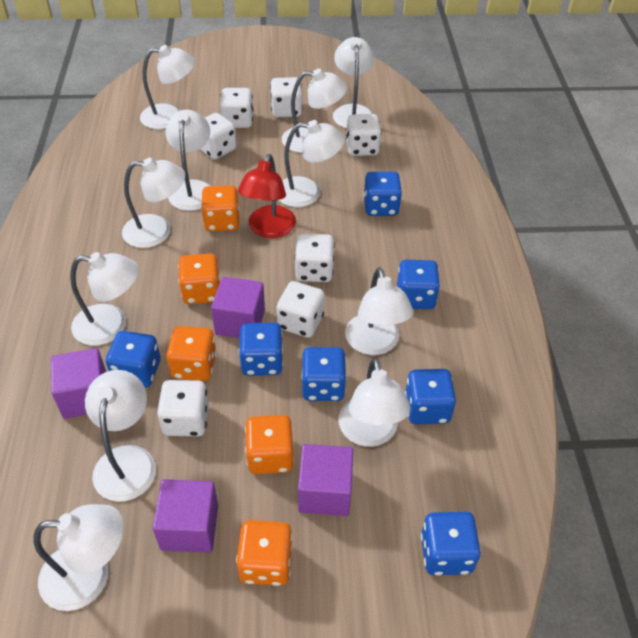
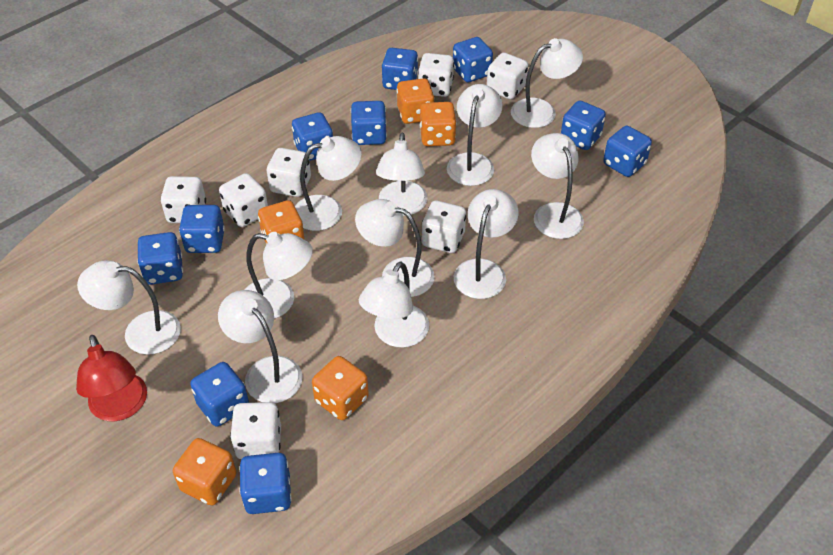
blue dice: [106,331,161,388] [239,323,283,376] [301,347,347,401] [363,172,402,216] [397,260,440,309] [405,369,456,425] [421,512,481,575] = 7 -> [137,232,183,285] [179,205,225,253] [190,362,249,427] [239,453,292,514] [292,112,333,161] [351,101,387,145] [382,48,418,90] [453,37,493,82] [561,100,606,150] [603,126,652,177] = 10
purple cube: [51,348,106,419] [153,479,218,553] [211,277,265,338] [298,444,353,516] = 4 -> none = 0

